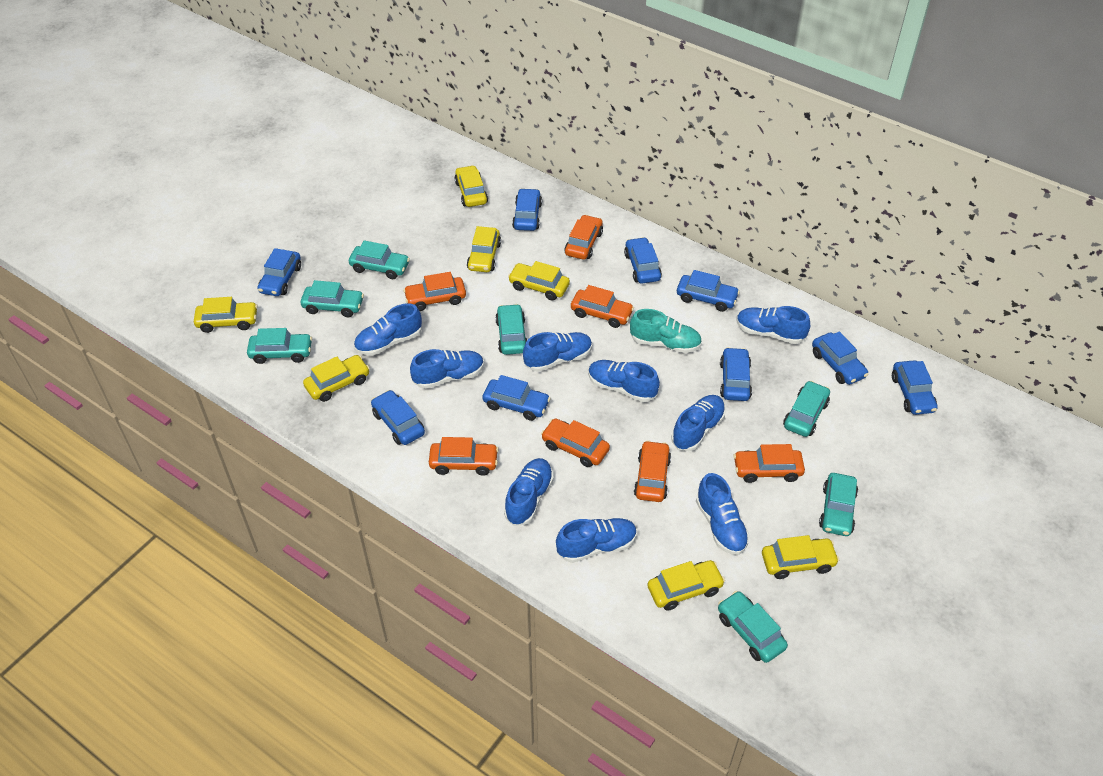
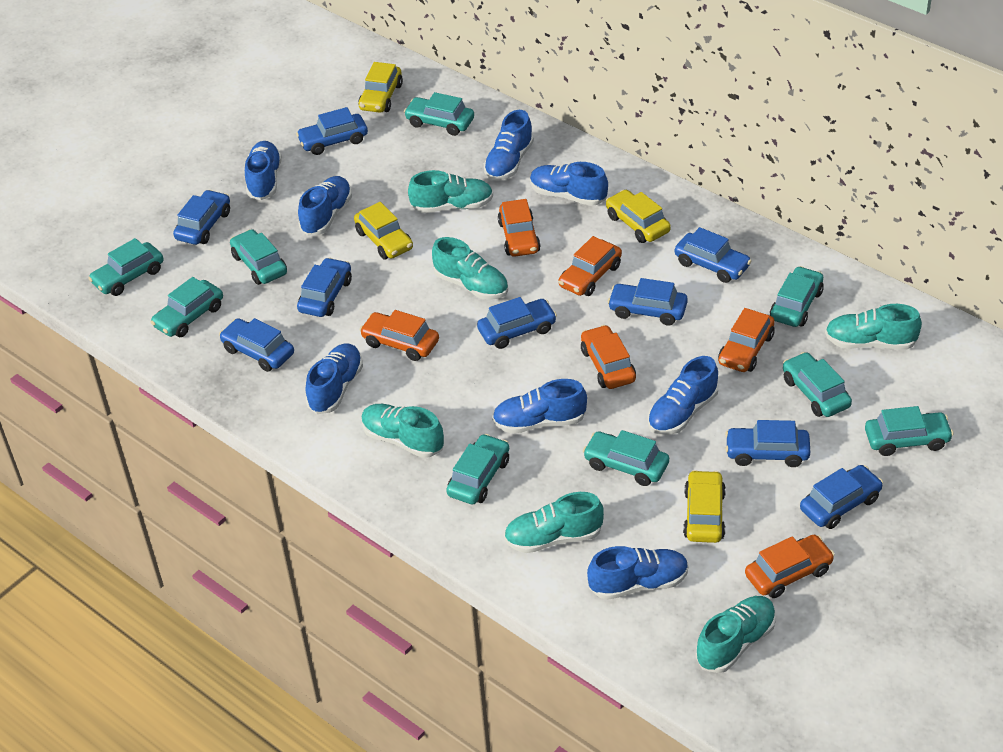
blue shoe: [354,303,422,356] [410,349,484,389] [504,458,554,526] [523,332,592,372] [556,518,637,563] [588,360,660,402] [671,395,726,451] [696,473,750,555] [736,306,810,344] = 9 -> [245,141,282,200] [298,176,352,236] [306,343,363,414] [484,110,534,181] [492,379,587,434] [530,162,608,206] [587,546,689,600] [648,356,718,435] = 8
orange car: [403,272,466,311] [429,437,499,476] [541,418,610,467] [564,215,603,260] [571,285,634,328] [634,440,671,502] [733,444,805,483] = 7 -> [360,310,439,361] [498,199,541,257] [558,236,622,296] [581,325,636,389] [718,308,775,372] [745,535,835,598] = 6
turquoise car: [247,328,312,364] [301,280,364,317] [349,240,410,279] [495,304,527,355] [718,591,788,663] [783,381,830,437] [819,473,858,536] = 7 -> [88,238,164,296] [150,277,223,337] [230,229,287,285] [404,92,474,136] [446,434,509,504] [583,430,669,486] [770,266,824,327] [783,352,852,417] [865,406,954,456] = 9
turquoise shoe: [630,309,702,353] = 1 -> [361,404,444,458] [408,170,493,213] [432,237,508,300] [504,492,604,553] [696,596,776,673] [825,304,922,349] = 6
yellow car: [194,297,258,333] [303,355,370,402] [454,165,488,207] [467,226,501,272] [508,261,570,301] [647,560,725,611] [762,535,839,579] = 7 -> [354,202,413,259] [358,62,403,113] [606,190,671,243] [683,470,726,543] = 4

